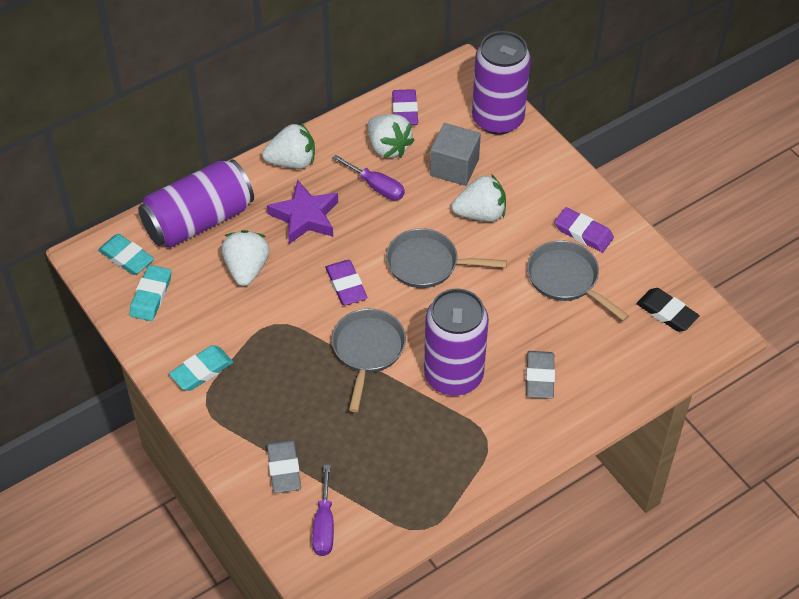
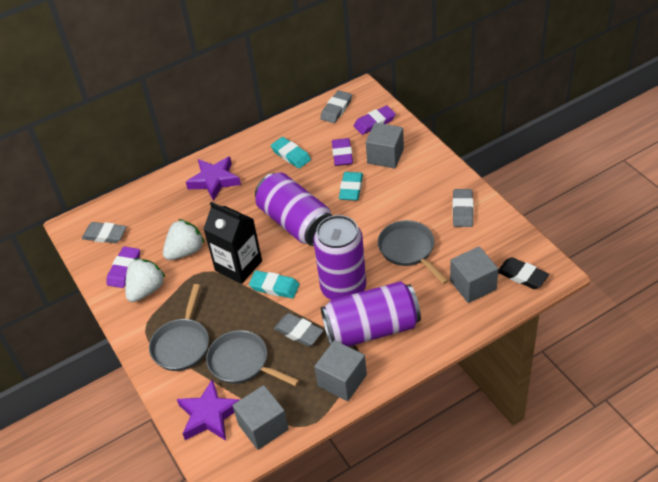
black carton: none = 0 -> [203,202,262,284] = 1
grey cube: [430,123,481,186] = 1 -> [233,385,289,450] [314,340,367,401] [366,123,404,169] [450,246,498,303] = 4
grey eraser: [267,439,301,493] [526,351,555,399] = 2 -> [82,222,127,243] [274,313,324,346] [320,90,352,123] [453,189,474,227] = 4
purple screwdriver: [312,465,334,556] [332,155,405,200] = 2 -> none = 0
purple star: [267,180,338,244] = 1 -> [177,379,240,441] [186,156,241,201] = 2
white strawberry: [222,230,270,286] [262,122,315,169] [368,114,415,158] [452,174,506,222] = 4 -> [125,258,166,302] [163,219,205,260] = 2

